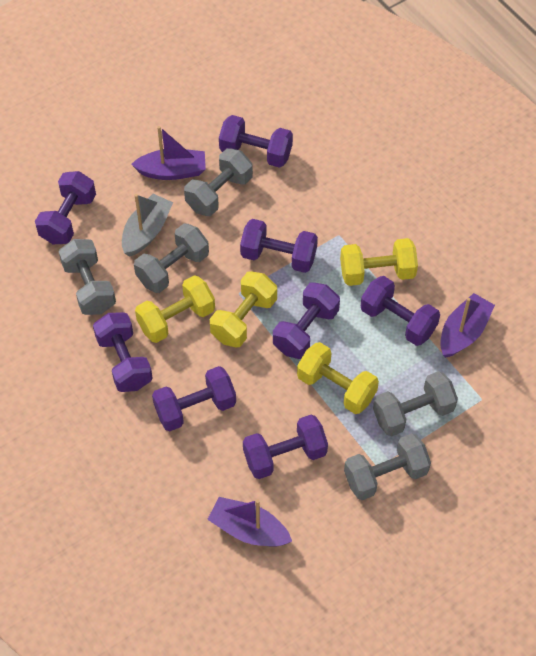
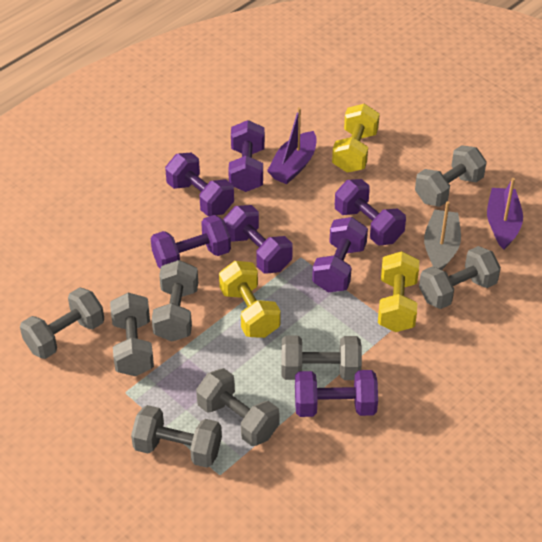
grey dumbbell: [59,239,116,315] [134,223,209,293] [184,148,253,216] [344,433,431,500] [373,371,458,437] = 5 -> [20,287,104,359] [110,293,154,376] [131,405,222,468] [152,260,198,342] [196,368,280,446] [281,335,362,380] [415,145,487,207] [419,246,501,309] = 8
purple boat: [131,126,206,180] [207,497,292,547] [440,293,495,358] = 3 -> [267,107,317,184] [487,178,523,249] = 2
purple dumbbell: [35,171,96,244] [93,312,153,392] [152,366,236,431] [219,115,293,168] [240,219,318,273] [243,414,328,479] [273,282,340,359] [361,276,440,346] = 8 -> [151,215,231,269] [165,152,234,216] [223,205,293,274] [228,120,265,192] [295,370,378,417] [312,217,368,292] [335,179,406,245] = 7
yellow dumbbell: [135,275,215,343] [210,271,277,348] [297,342,379,414] [340,238,418,286] = 4 -> [219,261,281,338] [332,104,380,173] [378,251,419,332] = 3

